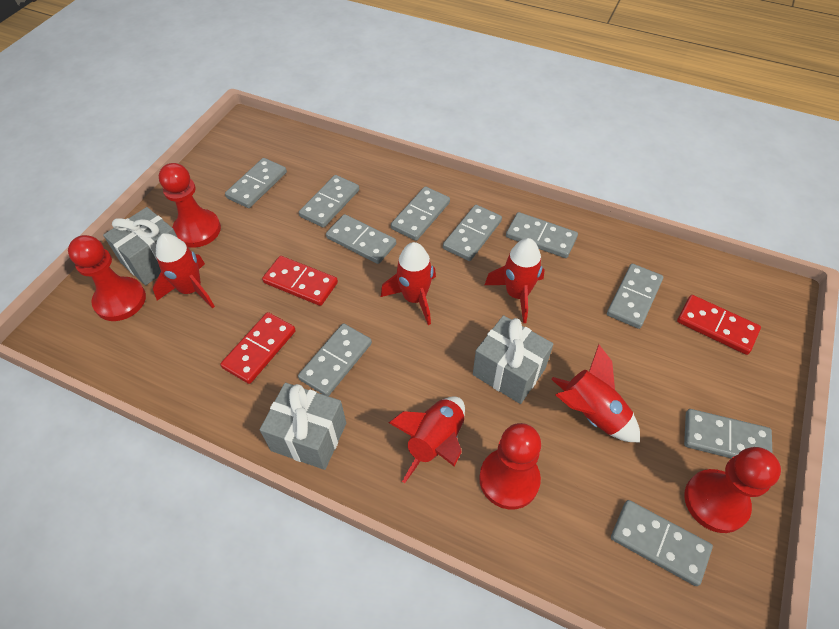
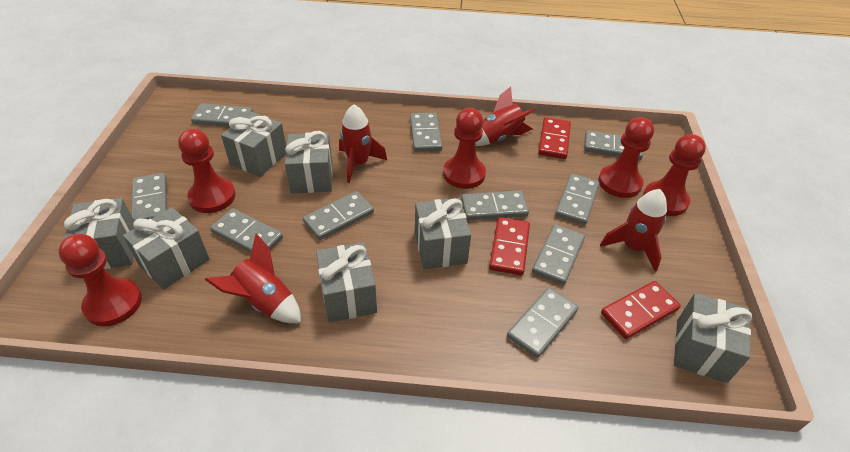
grey gift: [103,207,178,285] [260,383,346,470] [473,315,553,404] = 3 -> [64,198,134,269] [123,207,210,290] [221,111,286,177] [285,131,333,193] [316,242,377,323] [415,198,471,269] [674,293,752,383] = 7
red pawn: [68,235,146,321] [159,163,221,248] [479,423,541,510] [684,447,781,533] = 4 -> [58,234,142,326] [178,129,236,213] [443,108,486,189] [598,117,654,198] [643,134,706,216] = 5
red rocket: [153,233,215,308] [381,242,436,325] [388,396,465,483] [485,238,545,323] [551,344,640,442] = 5 -> [205,233,301,323] [339,104,387,183] [475,87,536,146] [600,189,667,272] = 4

